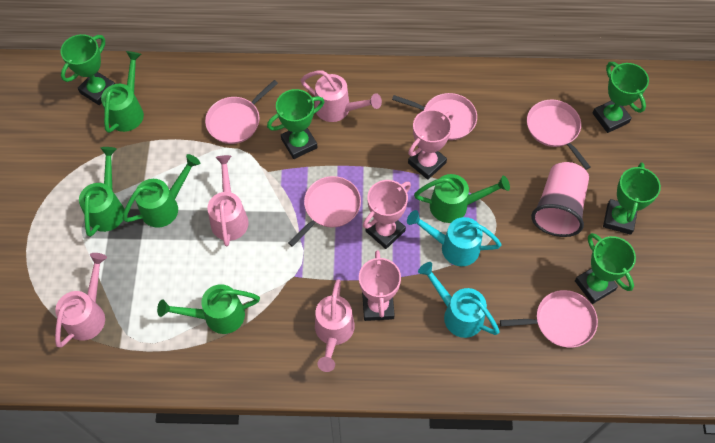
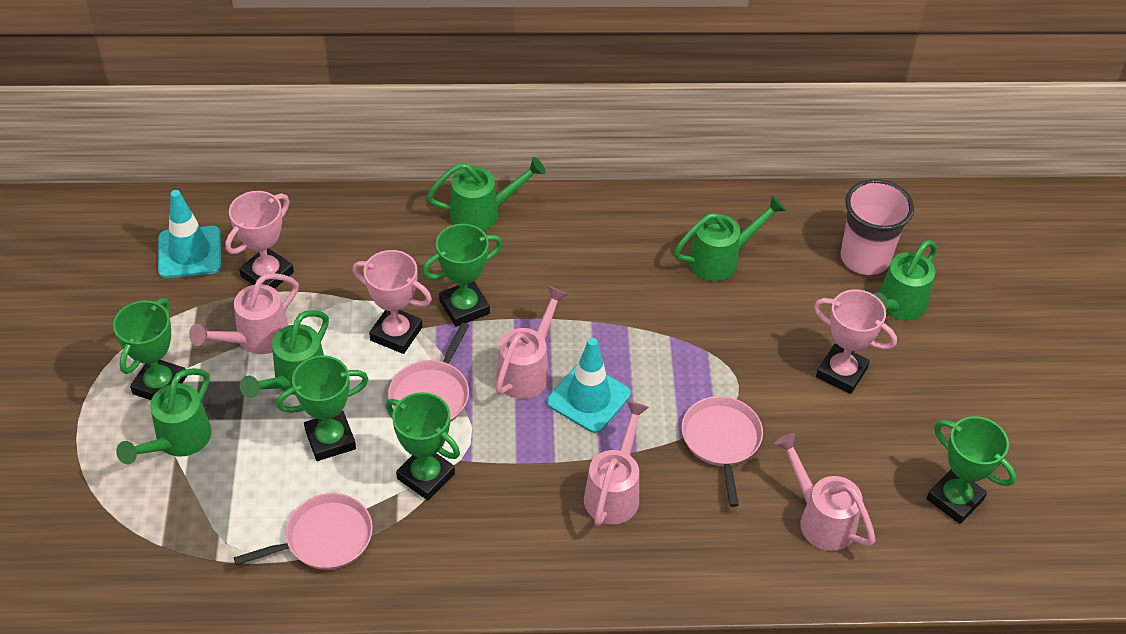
pink pan: [205,80,278,144] [288,176,361,247] [392,93,477,140] [500,290,598,348] [527,100,590,170] = 5 -> [234,493,373,570] [388,323,469,422] [682,396,763,507] = 3
turquoise traffic cone: none = 0 -> [158,190,221,278] [547,338,631,433] = 2
turquoise watering can: [407,210,502,266] [418,262,500,338] = 2 -> none = 0

